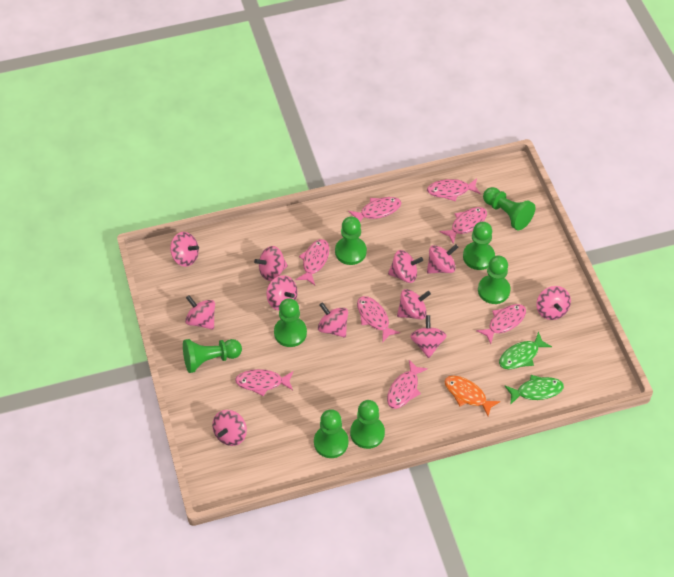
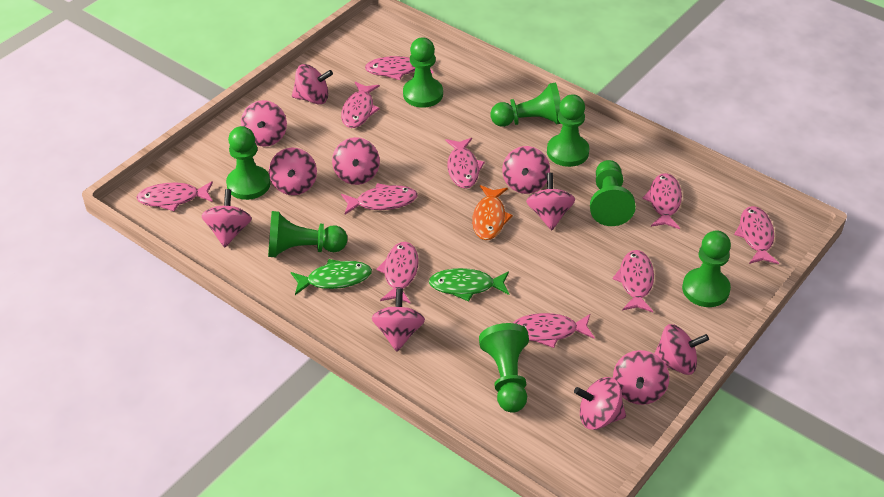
pink fish: [235,369,293,396] [296,239,329,285] [348,197,401,221] [357,296,400,342] [387,360,428,409] [427,178,481,202] [439,207,487,244] [476,304,526,344] = 8 -> [136,181,213,211] [341,82,380,128] [341,183,418,214] [365,56,434,80] [376,242,419,304] [445,138,485,189] [513,313,595,348] [612,250,654,312] [642,173,682,229] [734,206,779,264] = 10

